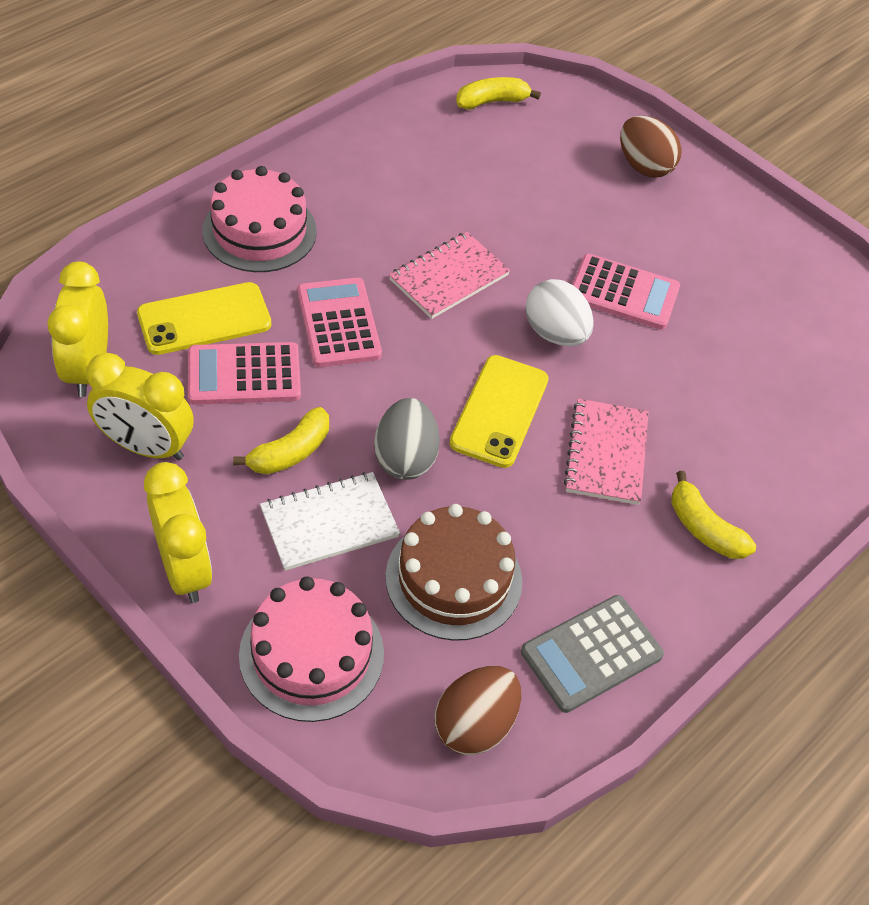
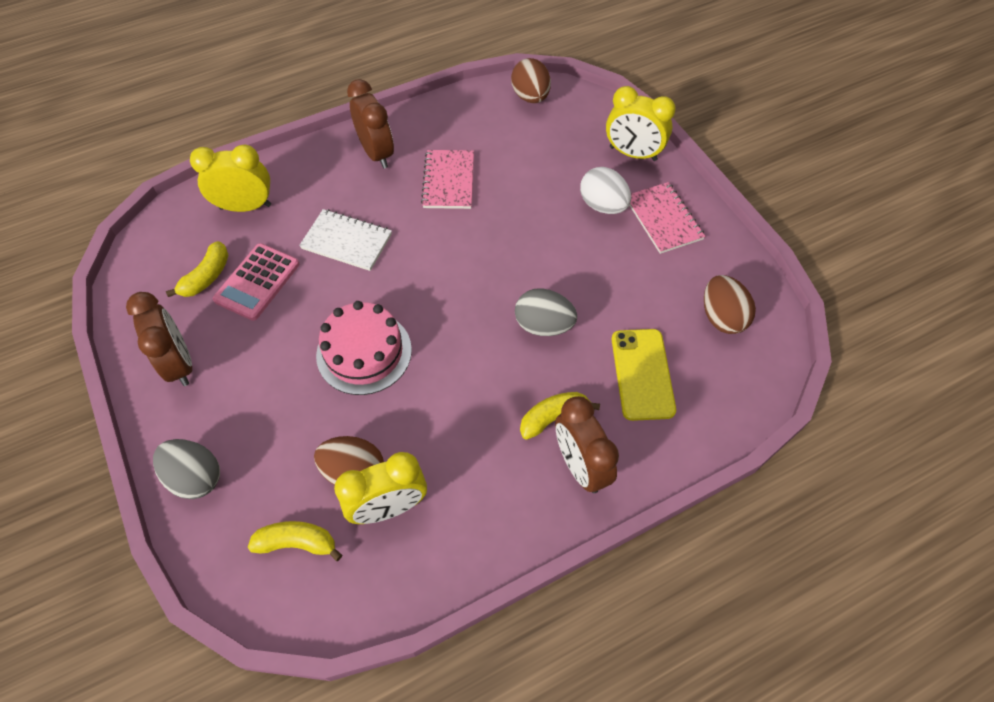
brown cake: [385,504,522,641] = 1 -> none = 0
brown clock: none = 0 -> [126,292,192,386] [347,79,394,169] [555,396,619,493] = 3
brown egg: [435,666,521,755] [620,116,682,178] = 2 -> [314,436,384,485] [511,58,551,103] [704,275,756,334] = 3
grey calculator: [521,595,664,713] = 1 -> none = 0
grey egg: [374,398,440,480] = 1 -> [153,439,220,499] [515,288,577,336] = 2
pink cake: [202,166,317,272] [239,576,384,722] = 2 -> [316,301,412,395] = 1
pink calculator: [188,342,301,405] [298,278,382,367] [572,254,680,330] = 3 -> [213,243,299,321] = 1
yellow phone: [137,282,271,355] [449,355,549,468] = 2 -> [612,329,676,421] = 1

